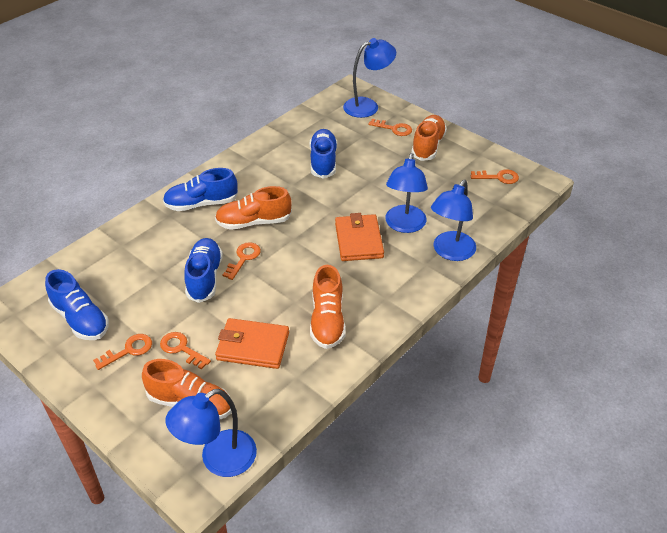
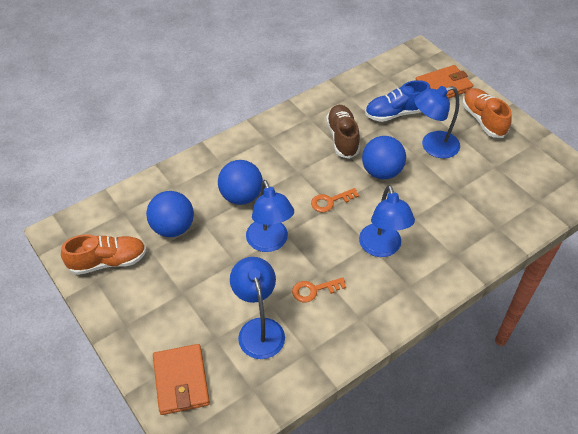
blue ball: none = 0 -> [146,191,194,237] [218,160,263,205] [362,136,406,179] = 3
blue shoe: [45,269,109,340] [163,168,238,211] [184,238,223,303] [309,129,337,179] = 4 -> [365,80,431,122] = 1
brown shoe: none = 0 -> [326,105,360,159] = 1
orange key: [93,334,152,370] [160,332,211,370] [223,242,261,280] [368,119,412,136] [471,169,519,184] = 5 -> [292,277,346,302] [311,188,359,212] = 2
orange shoe: [142,359,232,419] [215,186,292,230] [310,265,346,349] [411,115,447,161] = 4 -> [61,234,146,275] [462,88,512,138] = 2

